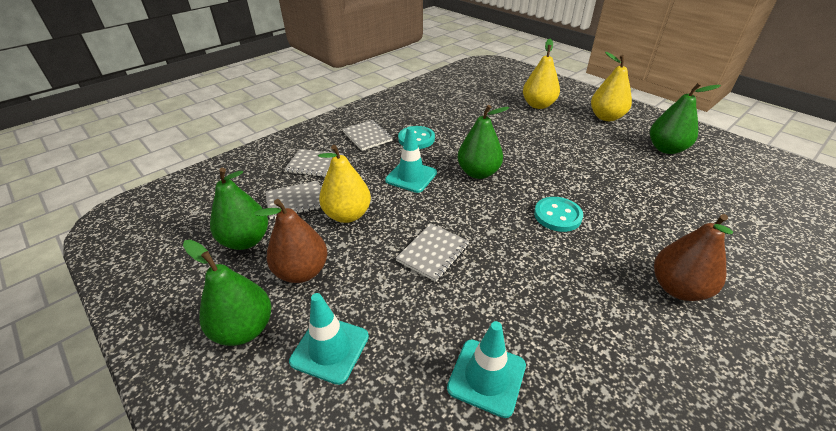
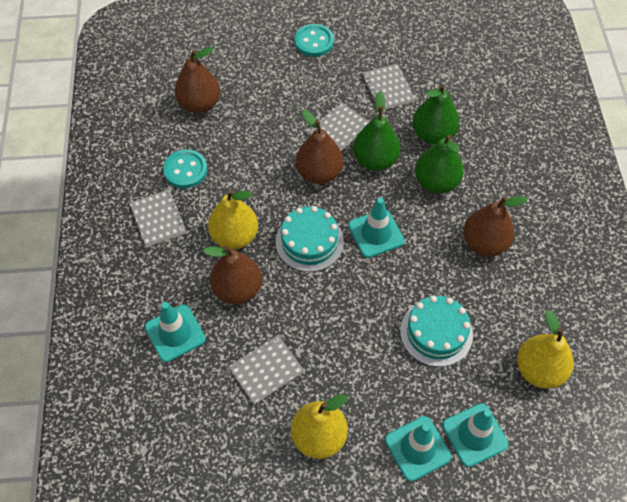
brown pear: [255,199,328,283] [654,214,733,301] = 2 -> [175,47,220,113] [203,246,262,304] [296,109,343,184] [463,196,528,256] = 4
green pear: [183,240,272,346] [210,168,268,250] [458,105,509,179] [650,83,721,154] = 4 -> [353,91,400,171] [413,84,460,144] [415,135,464,193] = 3
turquoise cake: none = 0 -> [275,206,344,272] [400,296,473,367] = 2
turquoise traffic cone: [289,293,369,385] [385,127,437,193] [447,321,526,418] = 3 -> [145,302,206,362] [348,198,405,258] [385,416,451,481] [442,403,509,467] = 4

